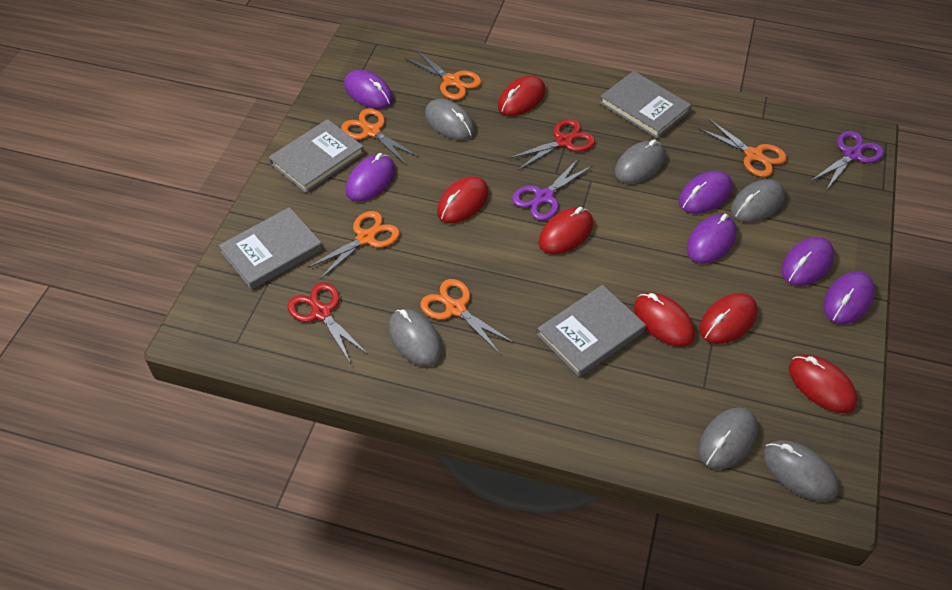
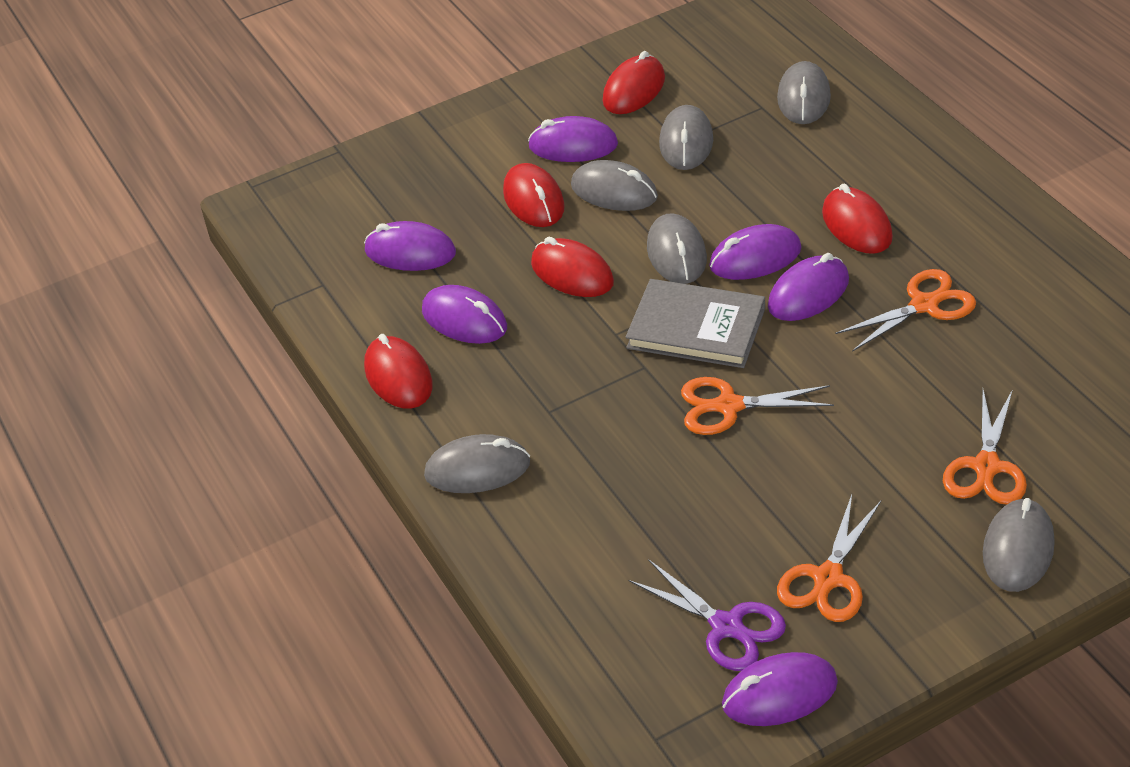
grey book: [219,207,322,290] [269,119,364,193] [537,285,646,377] [600,71,691,139] = 4 -> [626,279,765,368] = 1
orange scissors: [307,211,400,279] [341,108,419,165] [405,50,481,100] [420,279,514,354] [698,119,787,177] = 5 -> [681,377,834,435] [777,495,881,622] [836,269,976,352] [943,389,1027,505] = 4
purple scissors: [512,158,592,221] [811,131,884,190] = 2 -> [629,559,786,671] = 1
red mouse: [437,176,488,223] [498,75,545,116] [539,207,593,254] [634,292,695,347] [699,293,758,344] [789,355,858,413] = 6 -> [364,334,433,409] [503,163,565,227] [531,237,614,297] [603,51,665,114] [822,184,893,254] = 5
red scissors: [287,282,368,364] [508,119,595,170] = 2 -> none = 0

